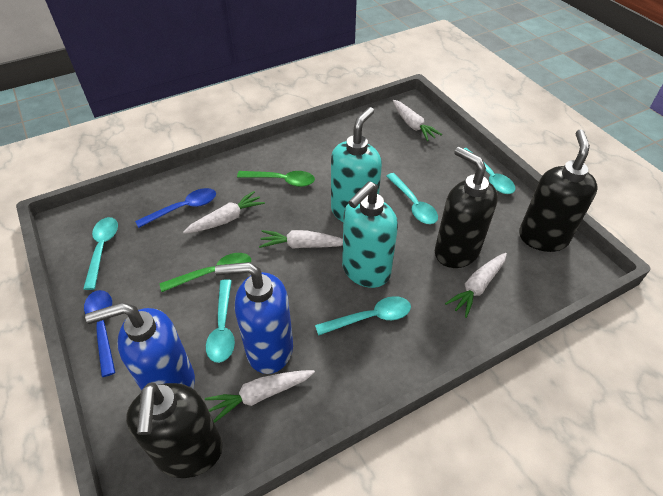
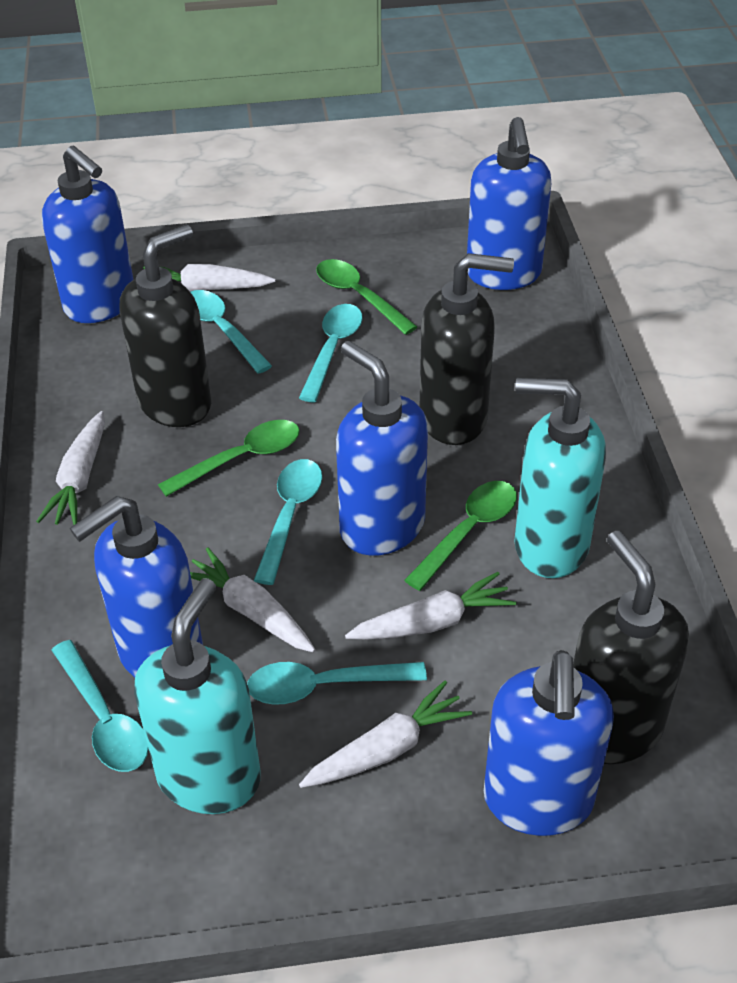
blue soap dispenser: [85,302,195,390] [215,262,293,374] = 2 -> [42,146,134,323] [70,496,203,678] [336,341,428,556] [467,117,551,290] [484,650,614,836] = 5
blue spoon: [84,290,116,377] [135,188,216,228] = 2 -> none = 0
green spoon: [160,253,251,292] [237,171,315,187] = 2 -> [158,420,300,497] [316,259,417,335] [404,481,517,591] = 3

